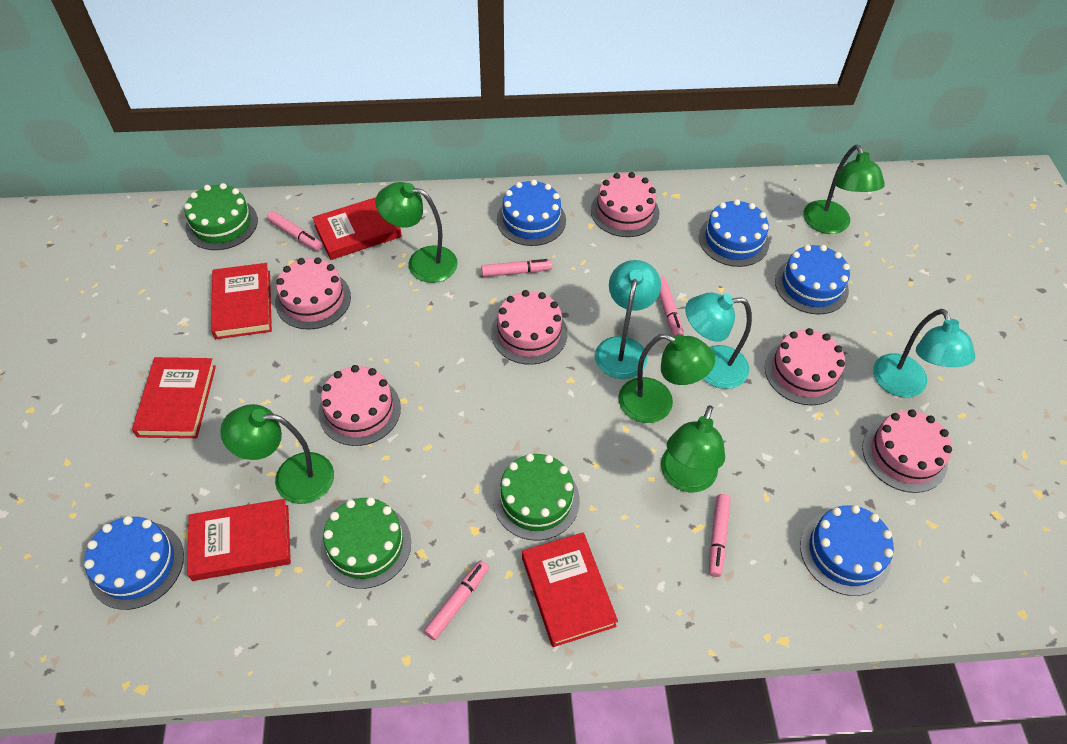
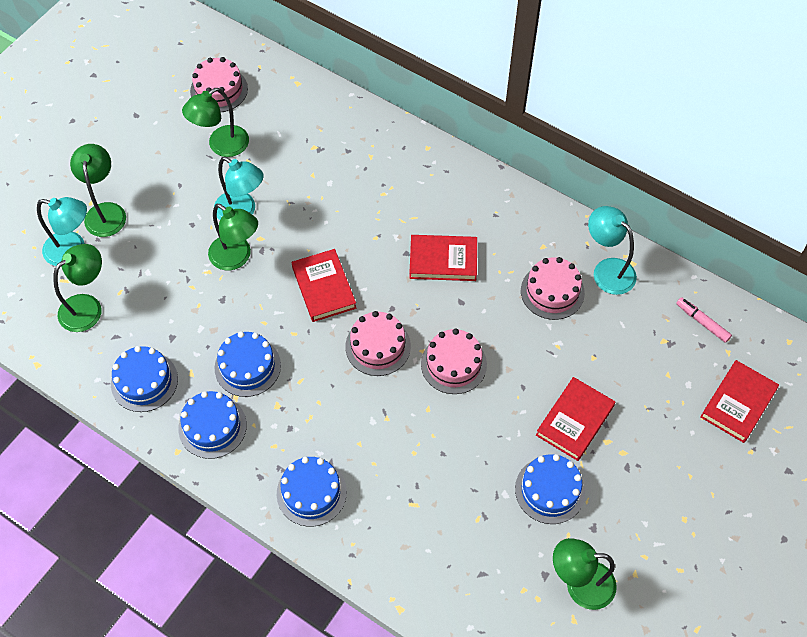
green cake: [184,183,258,250] [320,497,411,589] [493,453,580,541] = 3 -> none = 0
pink cake: [275,257,351,329] [318,365,401,446] [491,290,567,365] [591,172,659,237] [765,328,845,405] [862,409,952,493] = 6 -> [190,57,248,112] [345,311,411,376] [421,329,487,394] [521,257,585,320] = 4
pink marker: [267,211,322,251] [424,561,489,640] [481,259,552,277] [659,277,684,336] [709,494,731,577] = 5 -> [676,297,732,343] = 1
red book: [132,357,216,438] [187,499,291,581] [211,263,272,339] [312,197,402,260] [522,532,618,647] = 5 -> [292,249,356,322] [409,235,477,281] [536,377,615,461] [700,360,779,443] = 4

